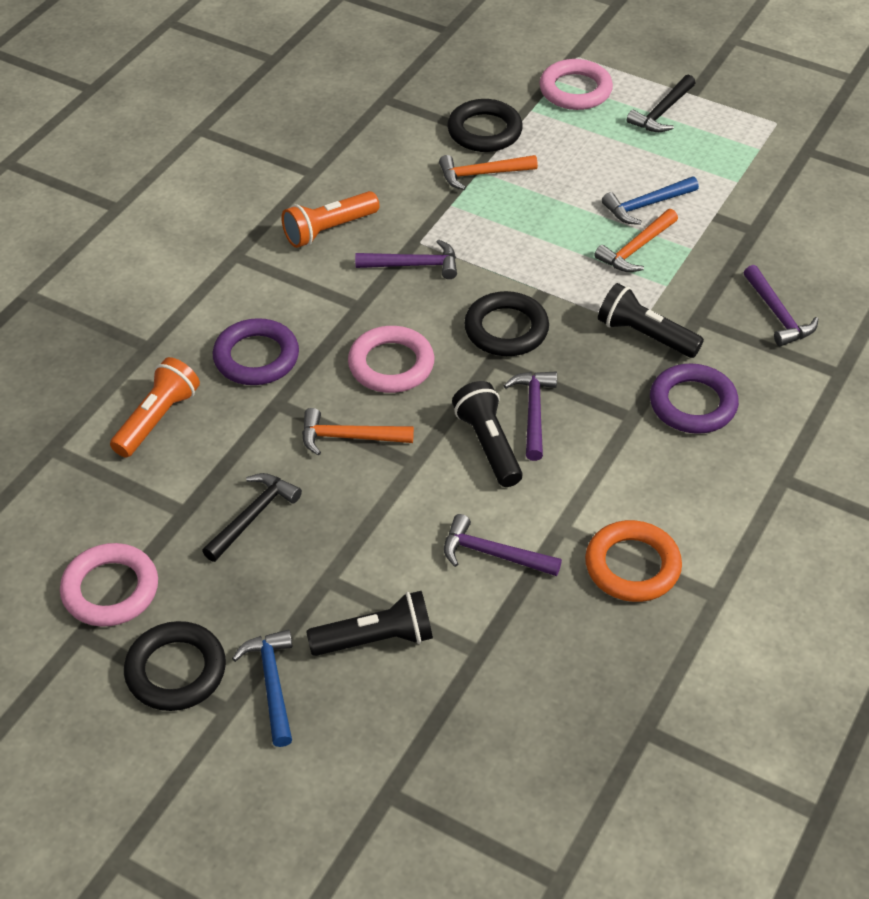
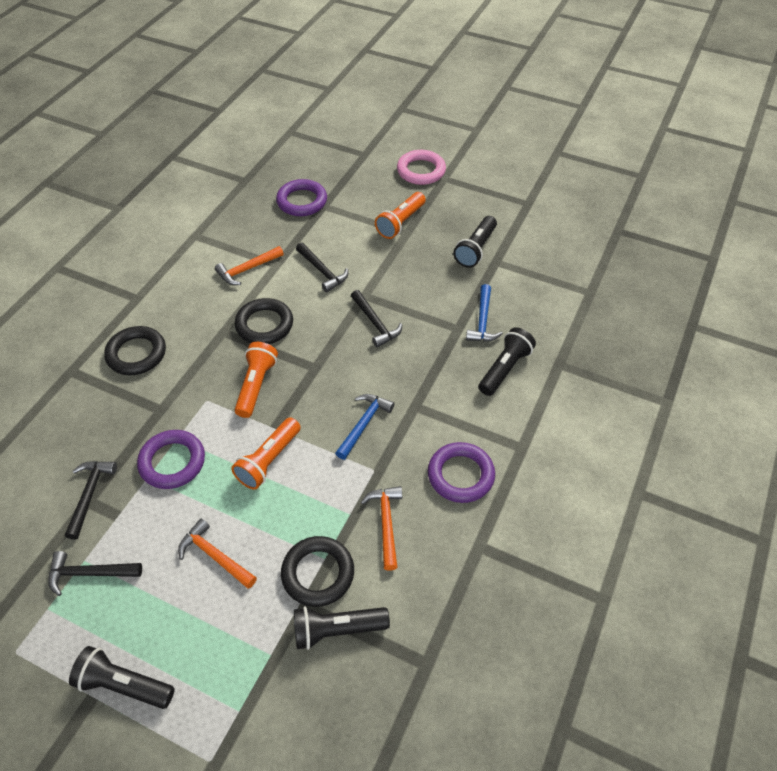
black flashlight: [306,591,433,656] [452,381,523,487] [598,283,704,358] = 3 -> [69,646,175,709] [294,606,390,650] [453,216,497,268] [479,327,536,396] = 4
black hammer: [202,473,302,562] [627,74,696,132] = 2 -> [48,551,142,596] [65,461,117,540] [296,242,348,292] [351,290,403,347] = 4
orange flashlight: [110,357,200,458] [281,191,379,248] = 2 -> [231,417,301,490] [235,342,278,418] [375,192,426,239] = 3
orange ring: [585,520,682,602] = 1 -> none = 0
pink ring: [60,543,158,627] [348,326,434,393] [539,59,613,110] = 3 -> [397,150,446,185] = 1
purple hammer: [355,239,457,279] [444,514,562,576] [503,372,557,461] [744,265,818,347] = 4 -> none = 0
purple ring: [213,318,299,385] [650,363,739,434] = 2 -> [137,430,205,489] [276,179,327,216] [428,442,495,503] = 3

